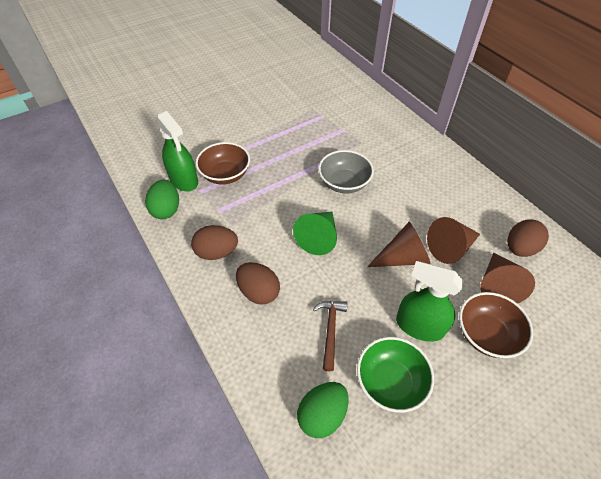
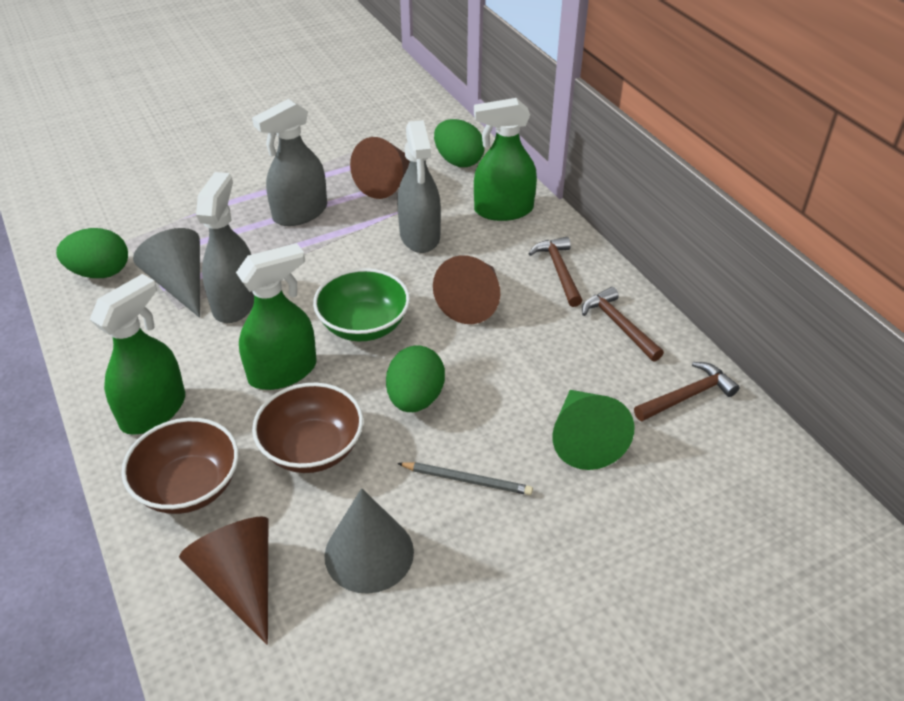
brown egg: [191,225,238,260] [236,262,280,305] [507,220,549,257] = 3 -> none = 0
brown hammer: [313,301,347,371] = 1 -> [529,237,582,307] [582,287,664,362] [634,362,740,421] = 3
green egg: [145,180,179,219] [297,382,349,438] = 2 -> [56,228,128,278] [386,345,445,412] [434,119,485,167] = 3
green spray bottle: [156,111,198,192] [396,261,463,342] = 2 -> [90,274,185,435] [236,243,317,390] [474,98,537,221] = 3
grey bowl: [318,150,374,193] = 1 -> none = 0
grey cone: none = 0 -> [133,228,200,318] [325,488,414,594] = 2
grey pencil: none = 0 -> [397,462,533,495] = 1
grey spray bottle: none = 0 -> [196,172,254,323] [252,99,327,226] [397,120,441,253] = 3

